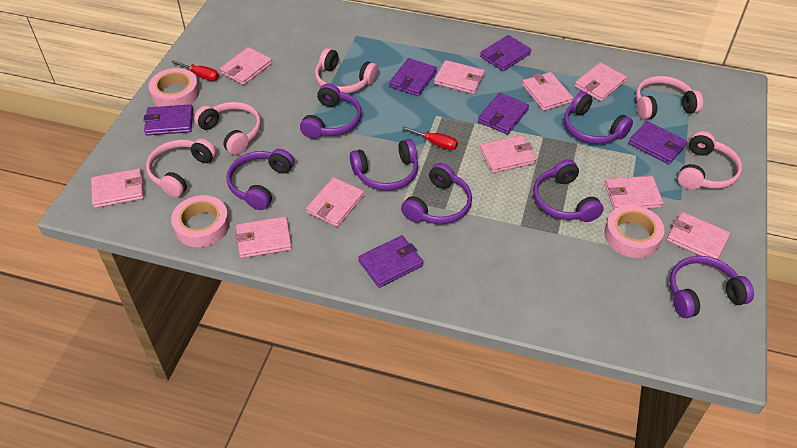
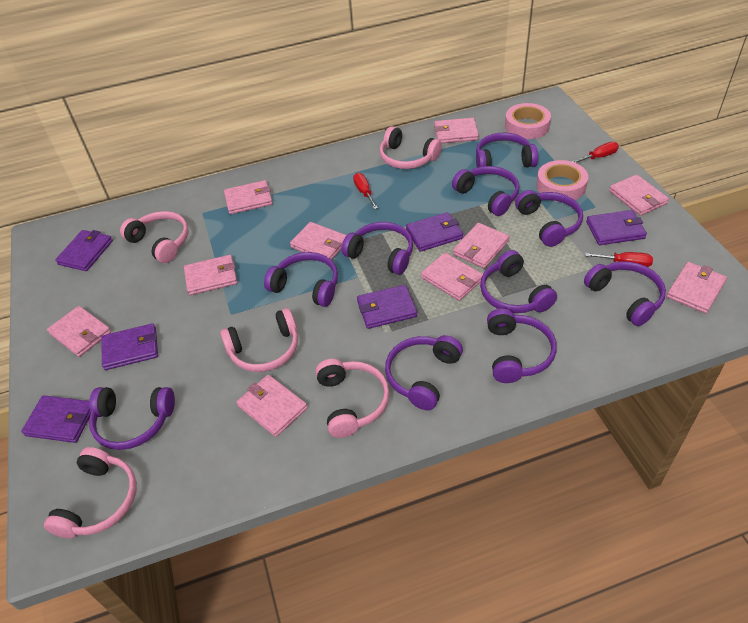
pink tape: [149,68,200,107] [171,195,230,247] [604,205,665,258] = 3 -> [505,103,551,139] [536,160,588,202] = 2
purple headphones: [226,149,294,210] [300,84,362,139] [350,139,418,191] [401,163,472,224] [533,159,604,222] [564,91,633,144] [669,256,754,318] = 7 -> [89,387,175,450] [264,252,338,307] [342,222,413,275] [385,335,463,410] [452,166,519,216] [476,133,538,168] [480,250,557,313] [487,308,557,383] [515,190,583,247] [584,262,666,326] = 10
red screwdriver: [171,60,219,81] [402,126,458,150] = 2 -> [353,173,378,209] [572,142,619,163] [585,252,653,267] = 3

